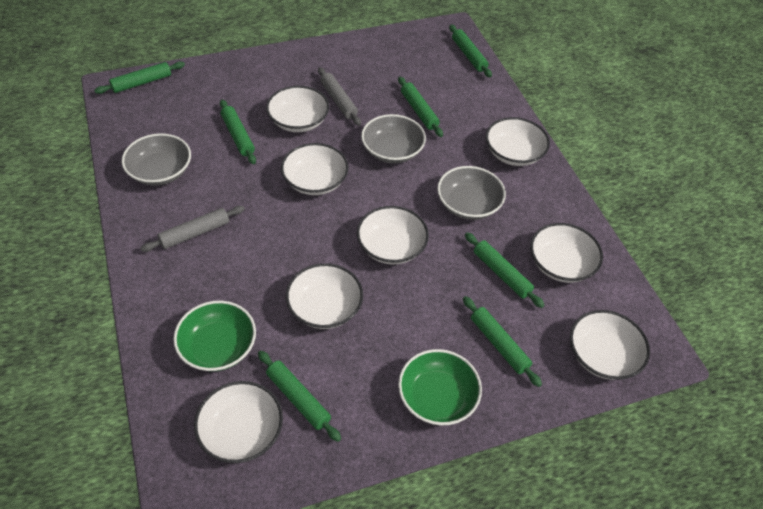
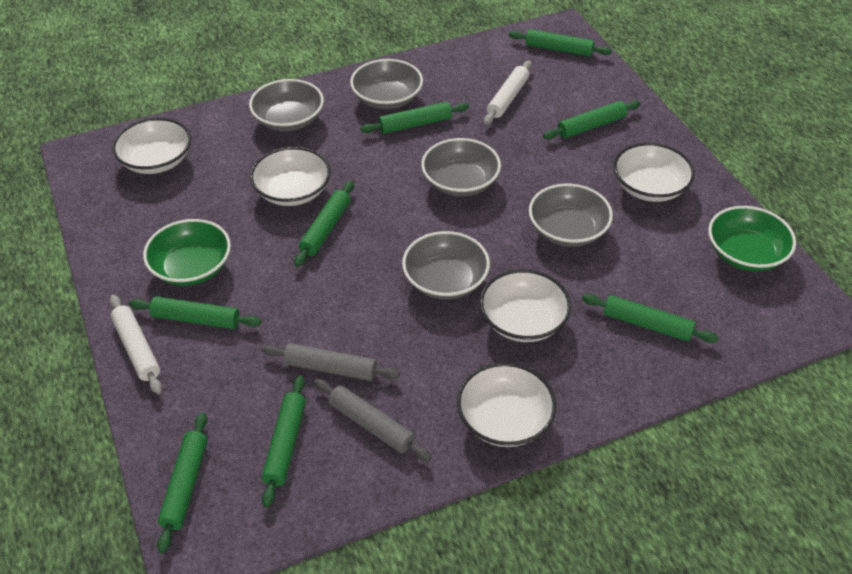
green rolling pin: [94,61,185,94] [220,99,256,164] [258,351,341,442] [398,77,443,137] [449,24,492,78] [463,296,542,387] [465,232,545,308] = 7 -> [129,296,261,329] [157,412,208,553] [262,375,306,508] [294,181,354,267] [360,102,469,134] [509,29,612,57] [543,100,641,139] [582,294,719,343] = 8
grey bowl: [122,133,191,186] [361,114,426,163] [437,166,506,220] = 3 -> [249,79,324,131] [350,59,423,109] [402,231,490,300] [421,138,501,196] [529,184,613,247] = 5
white bowl: [194,381,283,463] [266,86,330,132] [281,143,349,195] [286,263,363,329] [357,206,429,264] [486,117,550,166] [530,223,603,283] [570,310,650,380] = 8 -> [112,118,191,174] [250,147,330,206] [457,363,556,447] [480,270,571,342] [613,143,695,202] = 5
white rolling pin: none = 0 -> [110,295,162,394] [484,60,532,125] = 2

